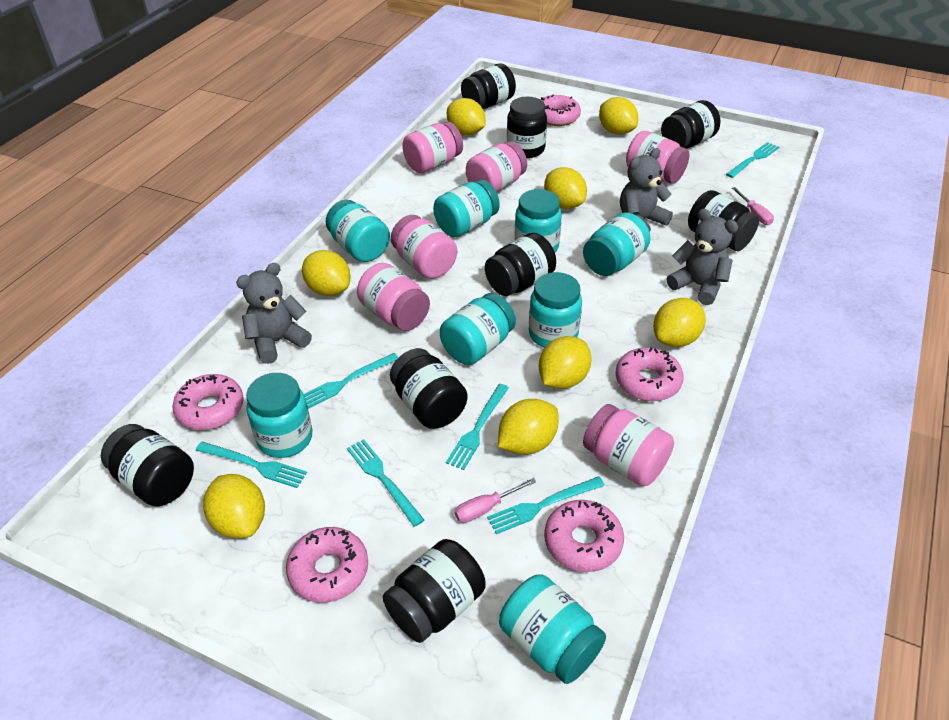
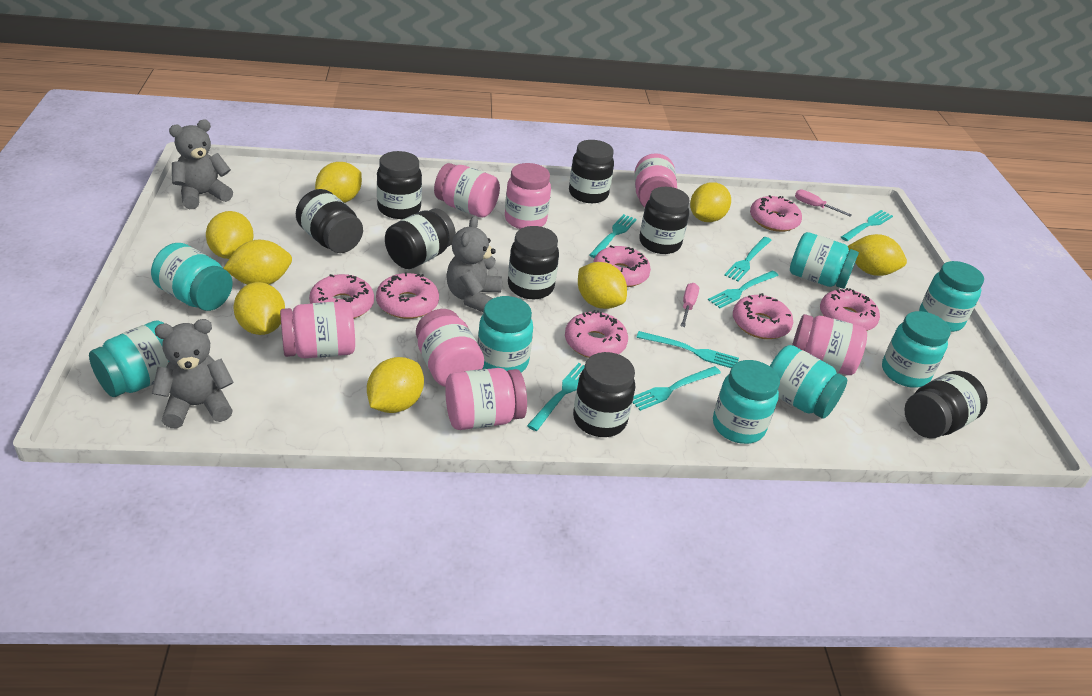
pink donut: [172,374,244,430] [286,527,368,603] [541,95,581,126] [544,500,624,572] [616,347,684,401] = 5 -> [309,274,374,319] [376,272,439,319] [565,310,628,358] [594,245,651,287] [733,293,793,339] [750,195,802,232] [820,288,880,331] = 7
pink jar: [357,263,430,331] [391,215,457,279] [402,121,463,173] [466,141,527,192] [583,404,674,487] [626,131,690,184] = 6 -> [280,301,355,358] [416,309,484,387] [434,163,500,217] [445,368,527,430] [505,163,551,229] [635,153,677,207] [792,314,867,375] = 7
turquoise fork: [196,442,307,488] [304,353,399,409] [347,439,424,527] [446,384,509,470] [487,476,605,534] [726,142,779,178] = 6 -> [527,363,585,431] [589,214,637,258] [633,366,721,411] [636,331,739,368] [708,270,779,308] [724,237,772,281] [841,210,893,241] = 7

